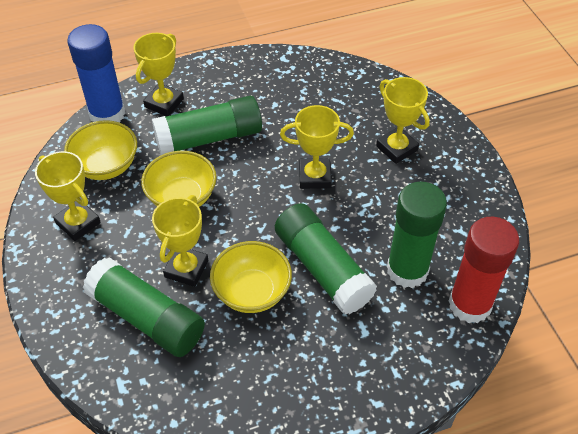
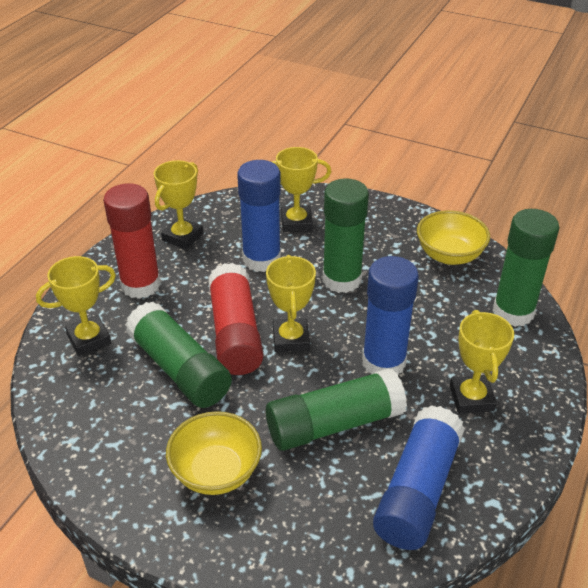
blue glue stick: [67,24,125,123] = 1 -> [237,160,281,272] [362,256,419,374] [373,405,465,550] = 3
red glue stick: [449,217,519,323] = 1 -> [103,183,161,299] [208,263,263,375] = 2
yellow bowl: [64,120,137,180] [141,151,217,207] [210,241,292,313] = 3 -> [166,411,262,495] [417,210,490,265] = 2

